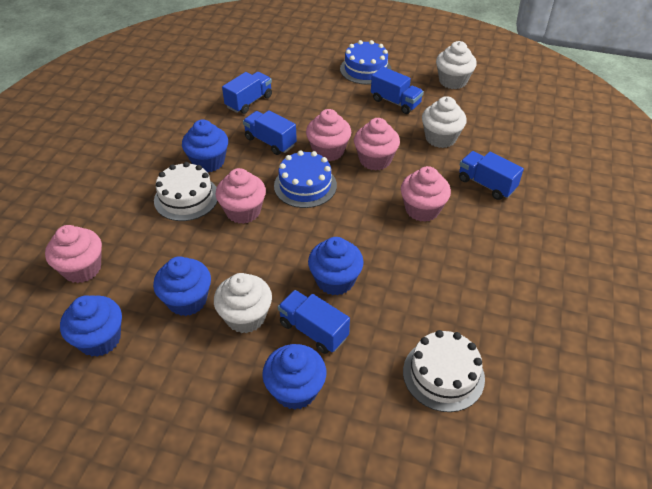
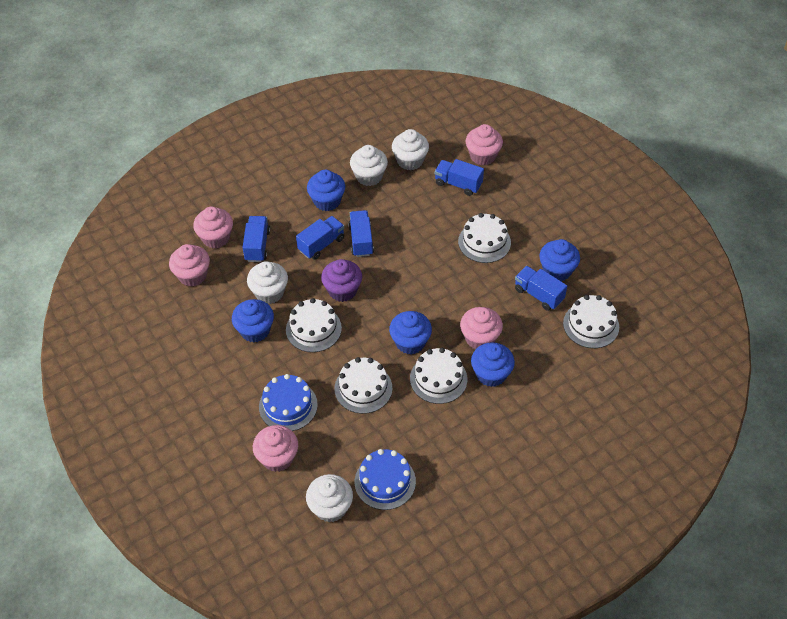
purple cupcake: none = 0 -> [321,259,362,302] = 1
white cake: [154,162,218,221] [403,330,485,412] = 2 -> [286,298,342,352] [335,357,392,414] [410,348,467,404] [458,213,511,263] [563,295,619,348] = 5
white cupcake: [214,273,272,333] [422,96,467,148] [436,41,477,89] = 3 -> [247,261,288,304] [306,474,353,522] [350,145,388,186] [392,129,429,170] = 4

